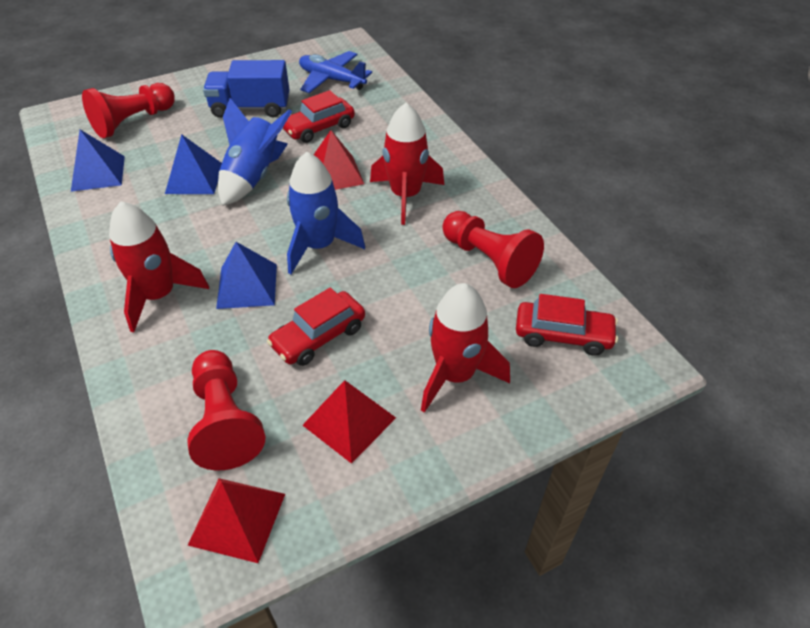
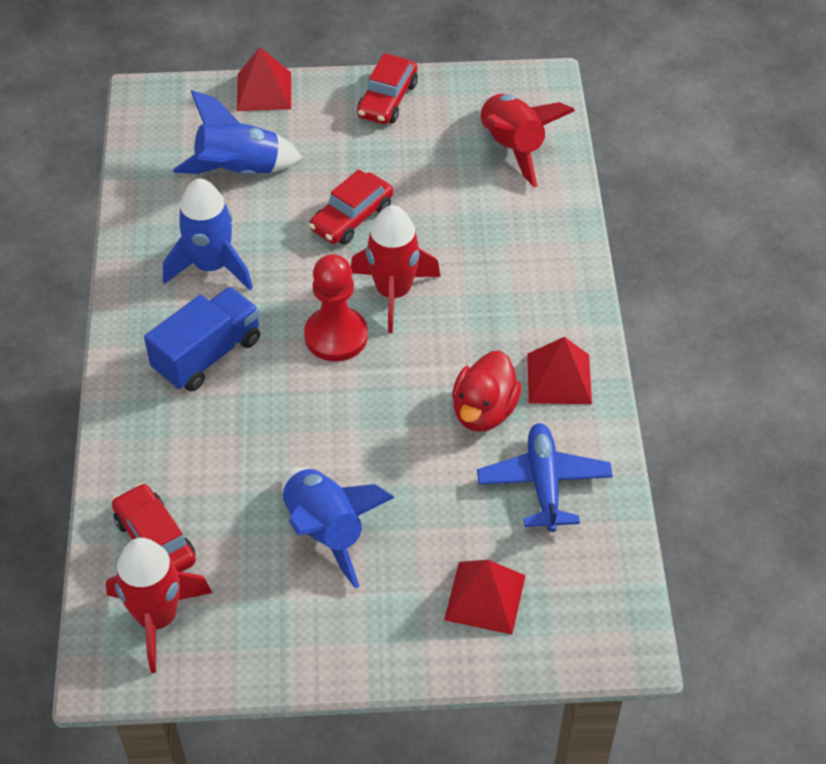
blue pyramid: [71,130,125,192] [165,134,222,194] [216,242,277,309] = 3 -> none = 0
blue rocket: [218,98,292,206] [287,152,365,274] = 2 -> [163,178,253,290] [173,90,302,175] [282,467,394,588] = 3
red duck: none = 0 -> [452,351,522,432] = 1
red pawn: [82,83,175,138] [187,350,265,470] [442,211,544,288] = 3 -> [304,254,368,361] = 1

